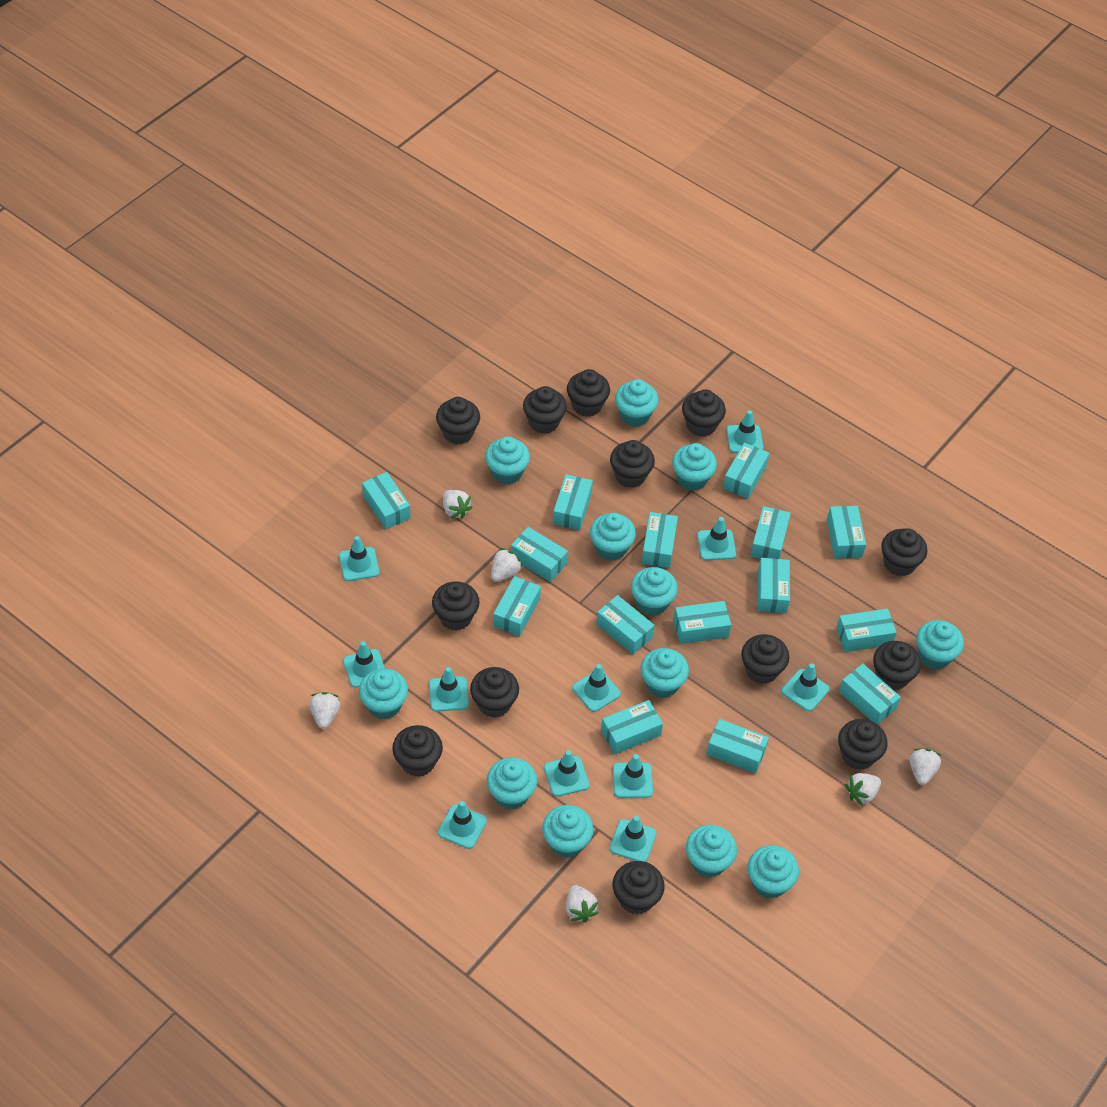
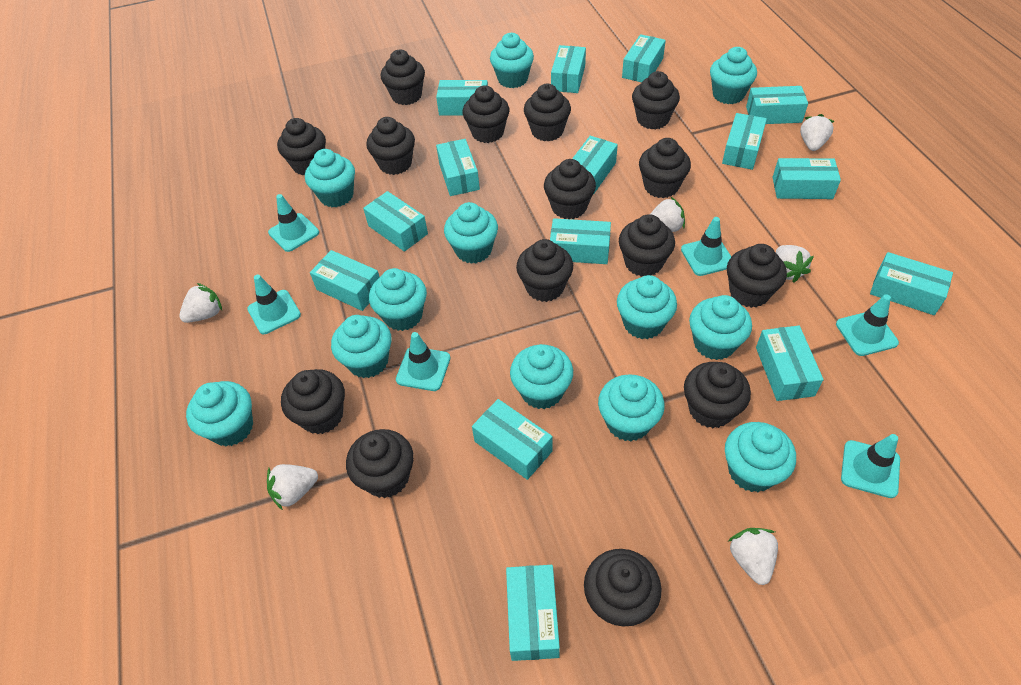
black cupcake: [392,725,443,777] [432,581,480,630] [436,397,480,445] [470,667,519,718] [523,386,567,434] [567,369,610,417] [610,440,655,488] [613,861,665,914] [682,389,726,437] [741,634,789,684] [838,719,887,770] [873,641,921,690] [881,528,927,576] = 13 -> [277,118,326,175] [281,369,345,434] [346,429,414,498] [366,117,415,175] [381,50,425,105] [463,85,510,143] [516,239,573,302] [524,84,571,141] [544,159,596,219] [584,549,662,626] [619,214,675,277] [632,71,680,130] [639,138,691,198] [684,362,751,428] [727,244,787,308] = 15
turquoise traffic cone: [339,536,379,581] [343,641,385,688] [429,667,469,712] [438,801,487,849] [544,750,589,797] [572,664,621,712] [610,816,656,862] [613,754,653,798] [697,517,736,560] [726,410,763,453] [781,663,829,711] = 11 -> [247,274,301,334] [268,194,319,252] [396,332,450,391] [681,217,731,276] [836,294,899,356] [841,434,900,498] = 6

